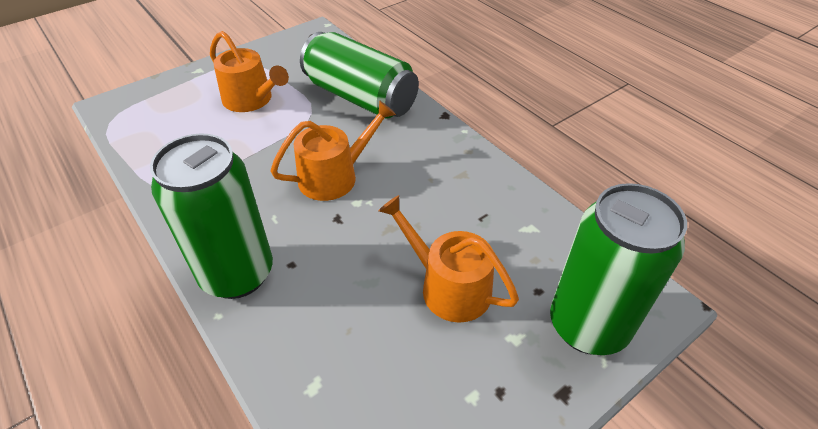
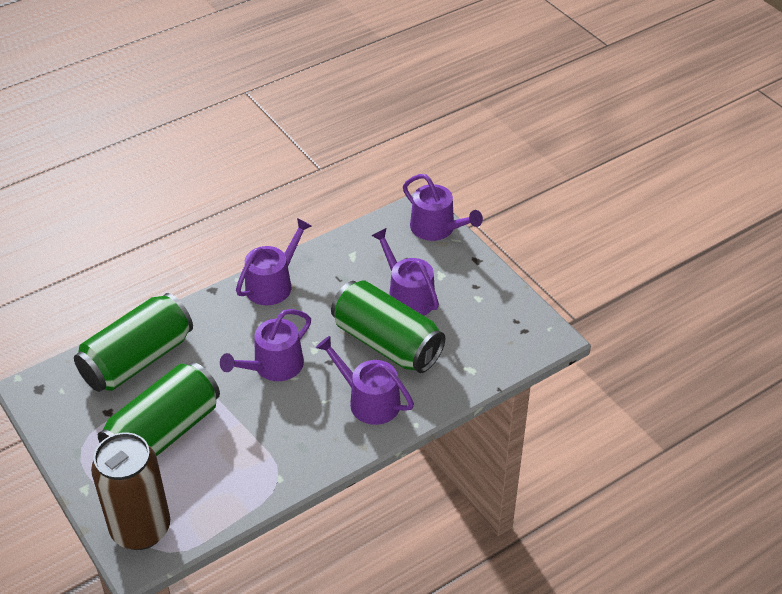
brown can: none = 0 -> [91,432,170,550] = 1
orange watering can: [210,31,289,112] [270,100,396,201] [378,195,519,323] = 3 -> none = 0
purple watering can: none = 0 -> [220,309,311,381] [236,218,312,305] [316,336,414,425] [371,228,439,316] [403,174,483,241] = 5

